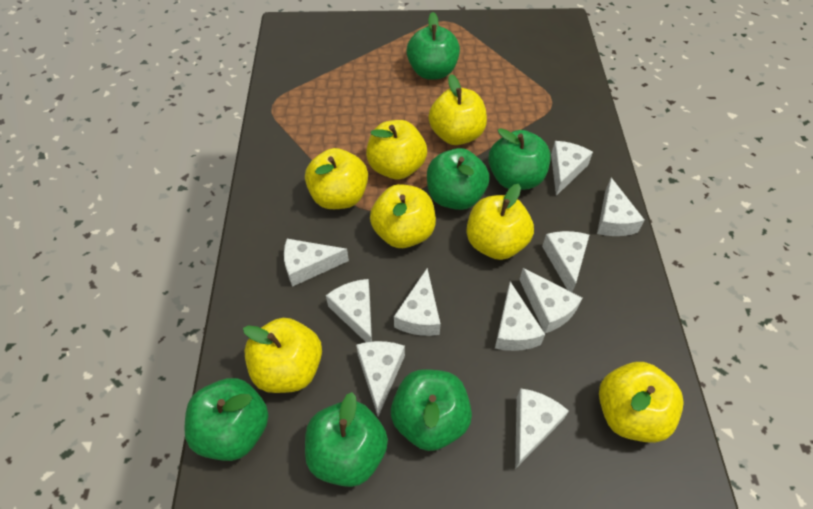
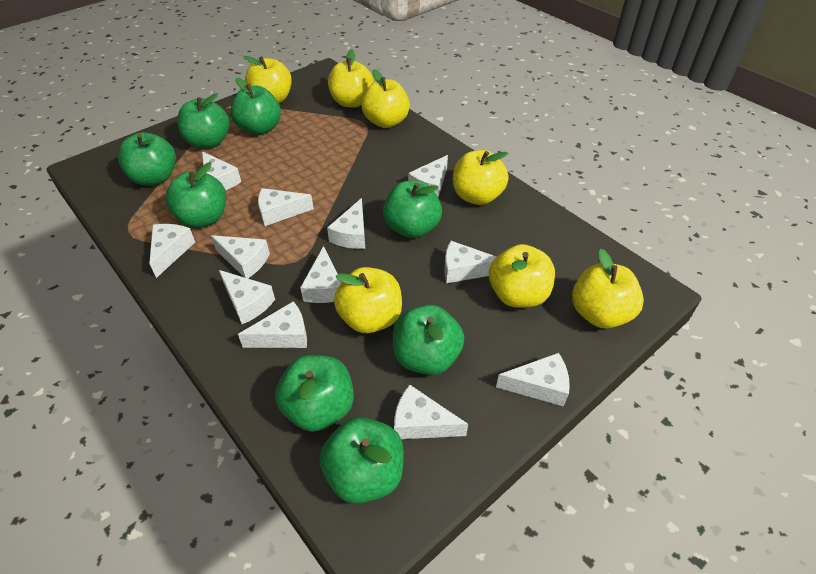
green apple: [184,378,269,461] [305,392,388,487] [391,369,472,451] [406,12,460,80] [427,148,490,210] [488,128,551,190] = 6 -> [118,132,176,186] [165,162,226,228] [177,93,230,149] [230,78,281,135] [275,355,354,432] [320,417,404,504] [383,181,442,238] [393,305,464,375] = 8
white cheese: [284,239,349,287] [326,279,372,342] [356,341,405,417] [394,268,441,336] [495,282,545,351] [515,388,569,469] [519,268,582,333] [542,231,589,292] [551,141,593,196] [597,178,645,236] = 10 -> [149,224,195,278] [202,151,241,190] [211,235,270,278] [219,270,275,324] [238,301,307,348] [258,188,314,226] [300,246,342,303] [327,198,365,249] [394,385,468,439] [408,155,448,198] [444,241,497,283] [496,353,570,407] = 12

